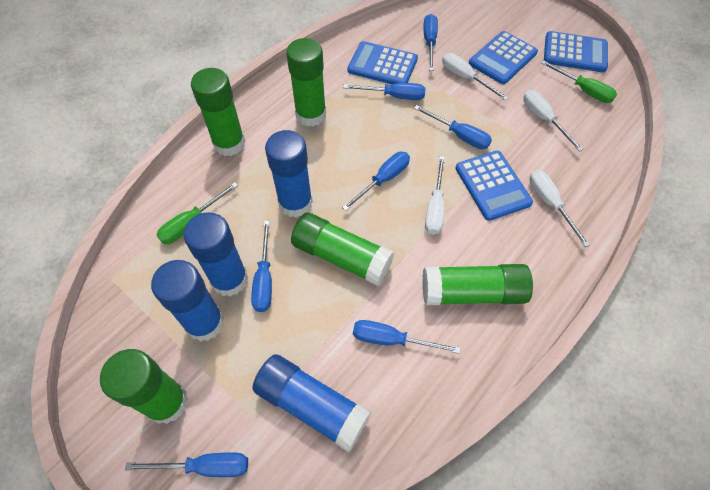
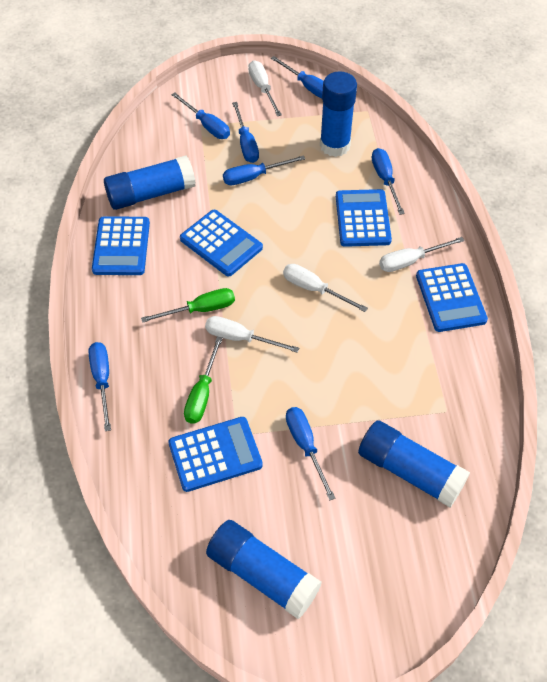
blue calculator: [347,41,418,85] [455,151,533,221] [469,31,538,84] [544,31,608,72] = 4 -> [92,216,150,275] [168,417,263,492] [180,210,263,276] [336,189,392,247] [416,263,488,332] = 5
green glue stick: [100,349,188,424] [191,68,245,156] [286,38,326,127] [291,212,394,286] [422,264,533,305] = 5 -> none = 0

